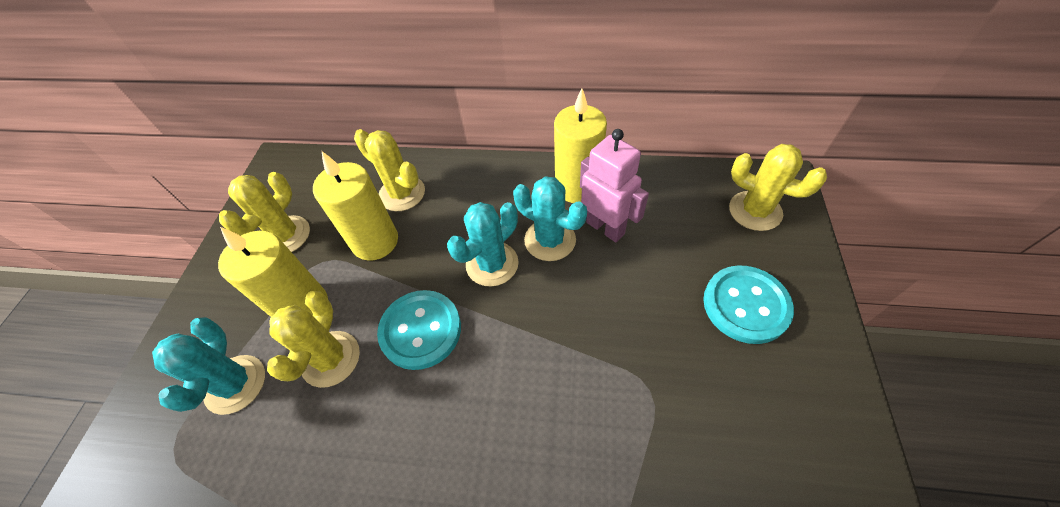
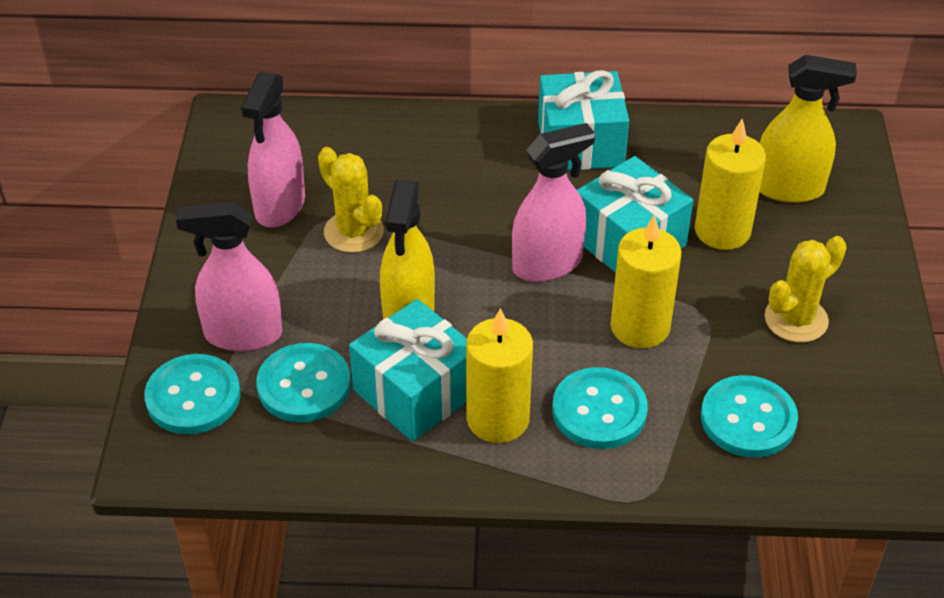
pink robot: [580,129,649,242] = 1 -> none = 0
pink spray bottle: none = 0 -> [176,202,283,351] [241,71,305,228] [512,123,595,282] = 3
turquoise button: [377,290,461,370] [703,266,794,344] = 2 -> [144,354,241,434] [256,343,351,422] [552,367,648,449] [701,375,798,458] = 4
turquoise cactus: [152,317,265,415] [447,202,519,287] [513,176,587,261] = 3 -> none = 0
turquoise gift: none = 0 -> [349,299,467,442] [538,70,629,170] [577,156,693,273] = 3
yellow cactus: [219,172,310,252] [267,291,360,388] [354,129,425,211] [729,144,827,231] = 4 -> [318,147,384,253] [765,236,847,342] = 2
yellow spray bottle: none = 0 -> [380,179,435,319] [759,55,857,203] = 2

